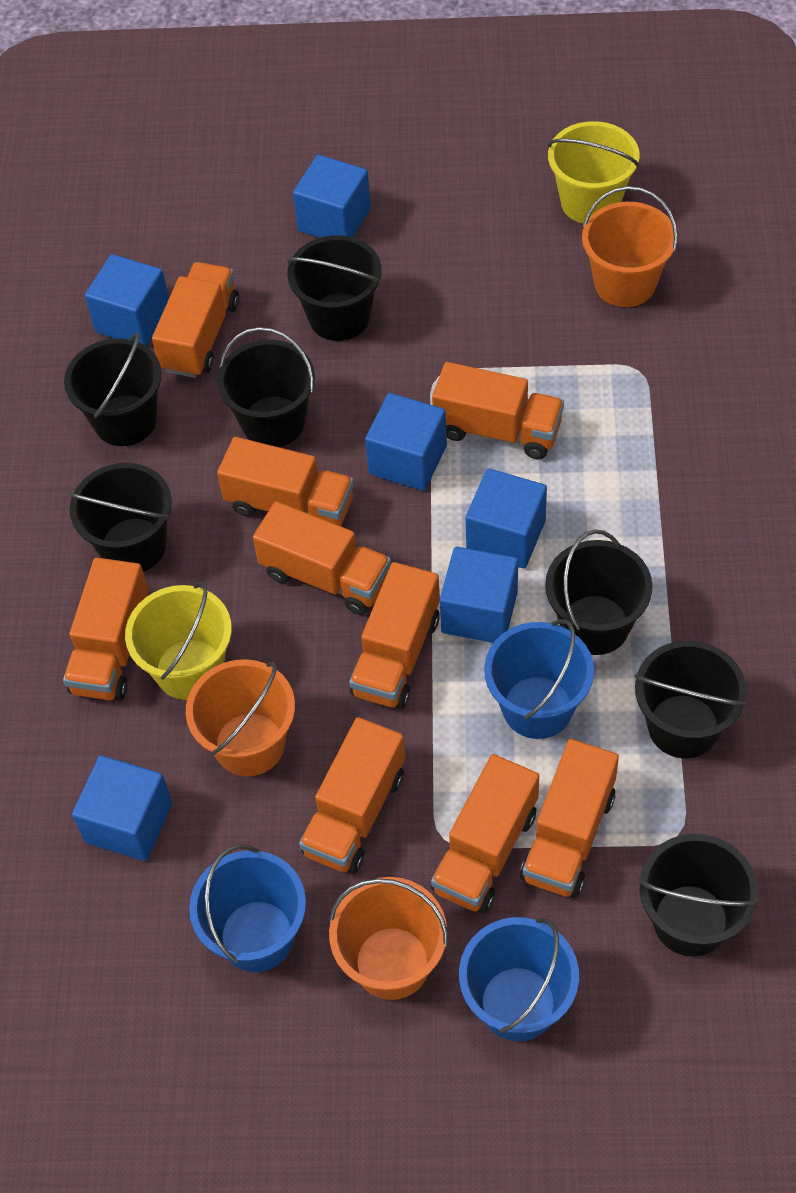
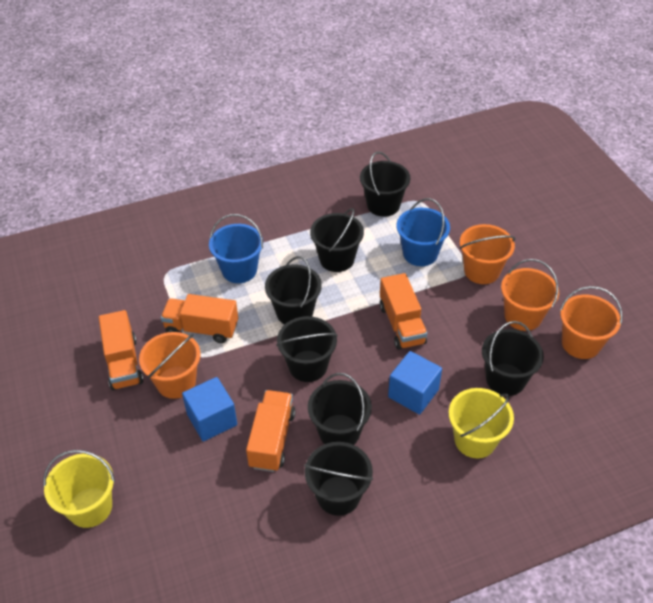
blue bucket: [189,844,306,972] [459,917,579,1041] [484,619,594,739] = 3 -> [209,214,263,283] [397,198,450,266] = 2
blue cube: [72,755,172,861] [85,254,169,346] [293,155,371,238] [365,393,447,491] [440,547,518,643] [466,468,547,569] = 6 -> [182,377,237,441] [388,351,442,415] = 2
orange bucket: [186,659,295,776] [329,877,448,1000] [582,186,678,307] = 3 -> [139,332,201,399] [460,224,516,284] [501,259,559,331] [560,286,623,359] = 4
orange truck: [63,558,149,701] [152,262,239,378] [217,437,354,526] [253,501,391,615] [299,717,405,874] [349,562,440,709] [431,754,539,913] [432,362,564,459] [520,739,619,898] = 9 -> [99,310,143,390] [161,294,238,343] [246,390,295,472] [379,273,427,350] = 4

